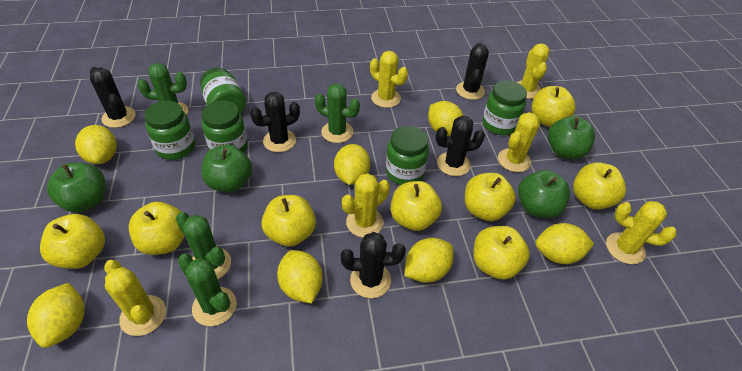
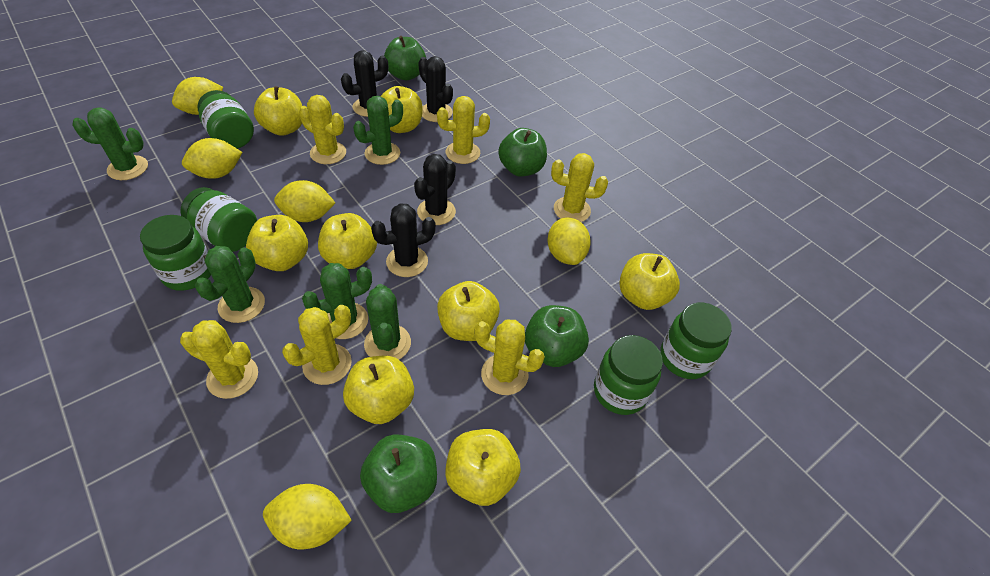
black cactus: [90,67,136,128] [250,92,300,152] [341,232,406,298] [436,116,485,176] [456,42,489,100] = 5 -> [341,50,388,117] [371,203,436,277] [414,154,456,225] [418,56,453,122] = 4
green cactus: [137,63,188,115] [176,212,231,279] [178,254,236,326] [315,84,360,143] = 4 -> [72,107,148,180] [195,246,265,323] [302,263,372,339] [353,96,403,165] [364,284,411,360] = 5
yellow lemon: [27,283,85,348] [75,125,117,164] [277,250,323,303] [334,144,370,185] [405,238,453,283] [428,101,464,136] [535,223,594,264] = 7 -> [172,77,223,115] [182,138,242,179] [263,484,352,549] [274,180,335,222] [547,218,591,265] = 5

